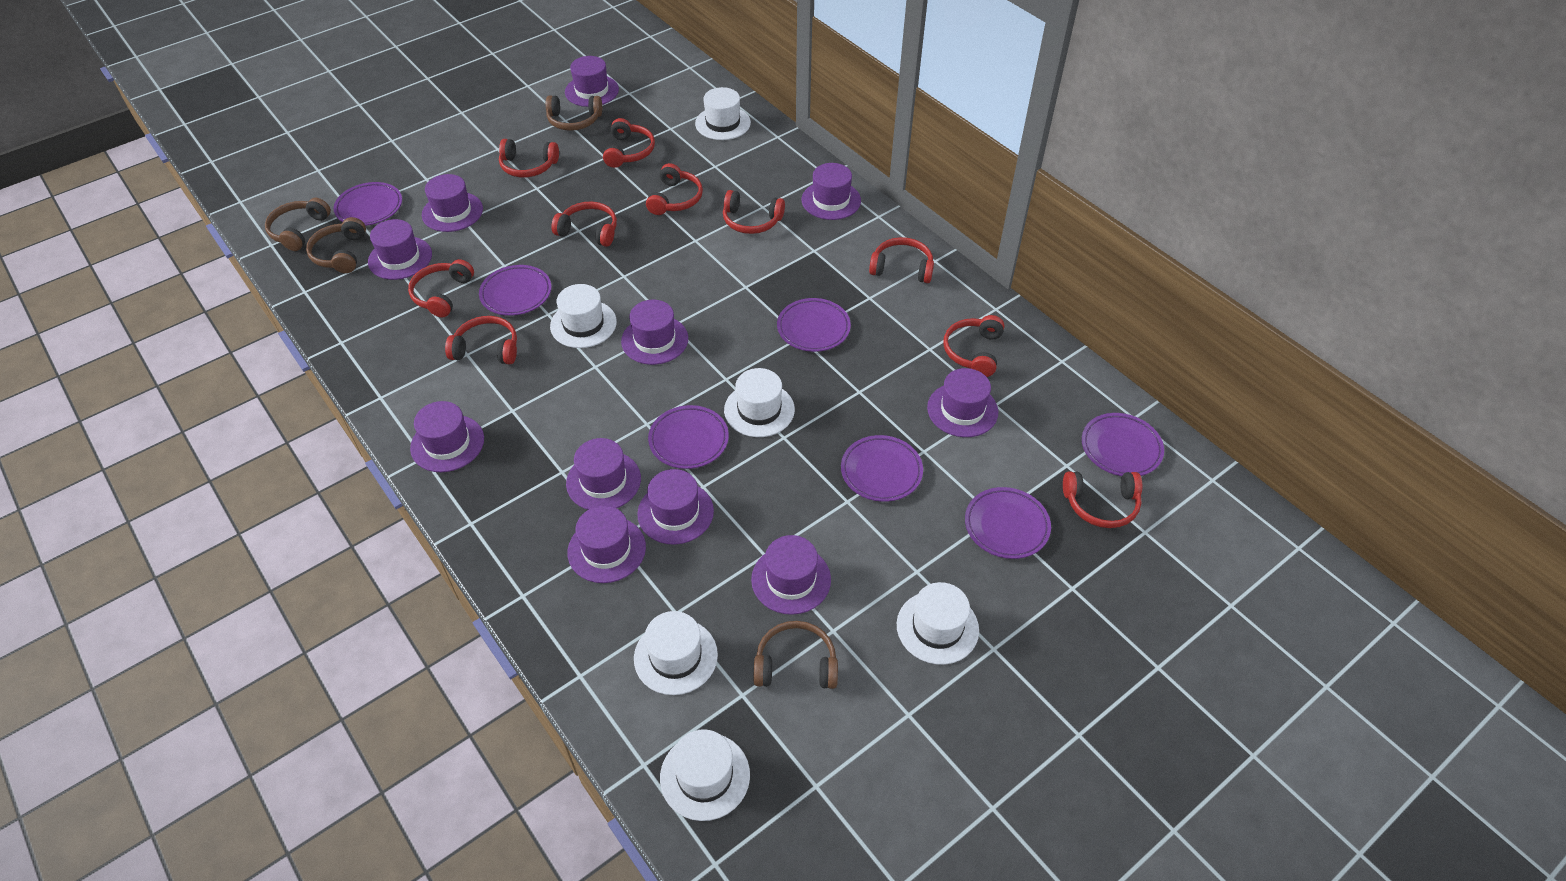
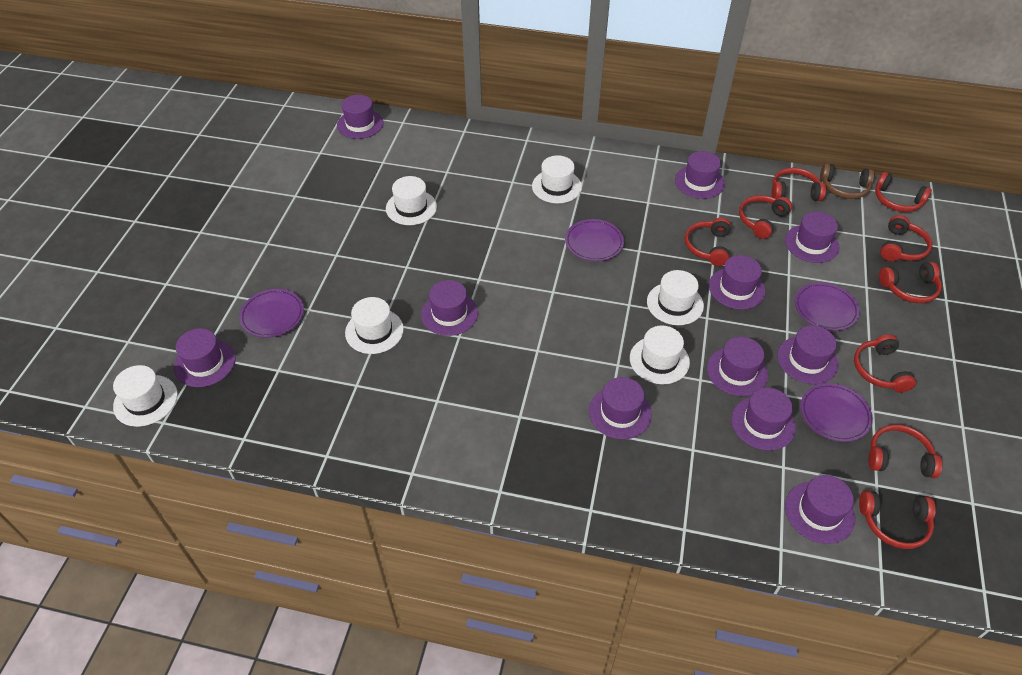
brown headphones: [265,198,331,251] [306,217,366,273] [546,95,602,131] [754,621,838,689] = 4 -> [820,163,874,199] = 1
purple plate: [333,182,402,226] [479,265,551,316] [648,405,729,469] [777,298,851,352] [841,435,923,502] [965,487,1051,559] [1082,413,1164,476] = 7 -> [239,289,304,338] [565,219,624,261] [795,282,860,331] [800,383,873,442] = 4
red headphones: [408,259,474,318] [445,316,517,364] [499,139,559,177] [551,201,617,247] [603,118,655,168] [646,163,703,215] [723,190,785,234] [869,237,934,283] [943,315,1004,377] [1063,471,1142,528] = 10 -> [685,218,731,266] [739,195,792,239] [772,167,826,201] [854,334,916,393] [859,491,936,549] [868,425,942,478] [875,172,932,212] [879,262,942,303] [880,215,932,261] = 9

